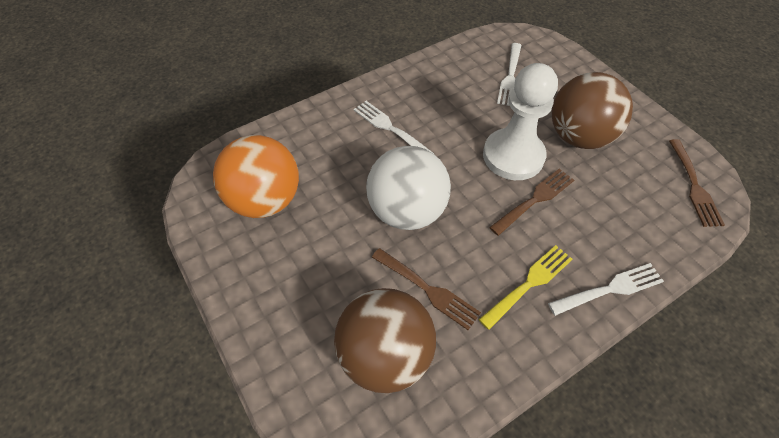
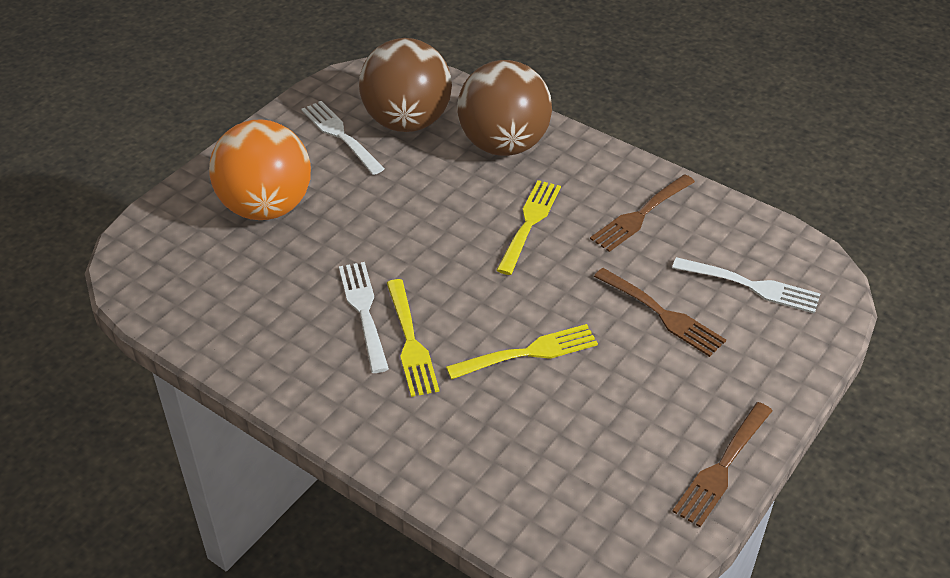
white ball: [366,146,451,230] = 1 -> none = 0
white pawn: [483,63,558,180] = 1 -> none = 0
yellow fork: [479,245,573,330] = 1 -> [387,279,439,397] [446,324,598,379] [496,180,561,275] = 3

